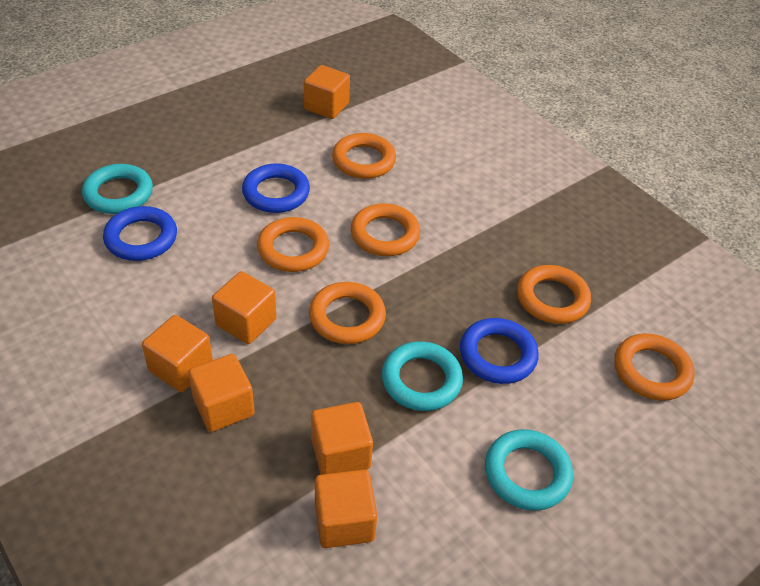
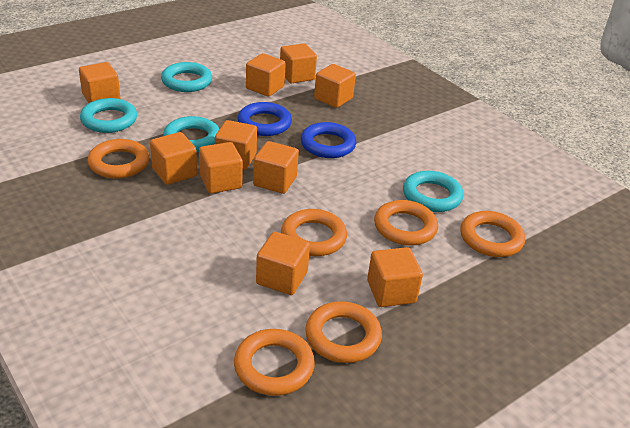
blue ring: [103,206,177,261] [242,163,310,213] [460,318,539,384] = 3 -> [238,102,292,136] [301,122,356,158] = 2
orange cube: [142,315,213,392] [188,354,255,432] [212,271,276,344] [304,65,350,119] [311,402,373,475] [315,470,378,548] = 6 -> [79,62,121,103] [150,132,197,185] [199,142,243,194] [215,120,257,170] [246,53,286,97] [253,141,299,194] [256,232,310,295] [280,43,317,83] [314,64,356,108] [367,247,423,307] = 10
turquoise ring: [82,164,153,214] [382,341,463,411] [485,429,573,511] = 3 -> [80,98,137,133] [161,62,212,92] [163,116,219,152] [403,171,463,212] = 4

